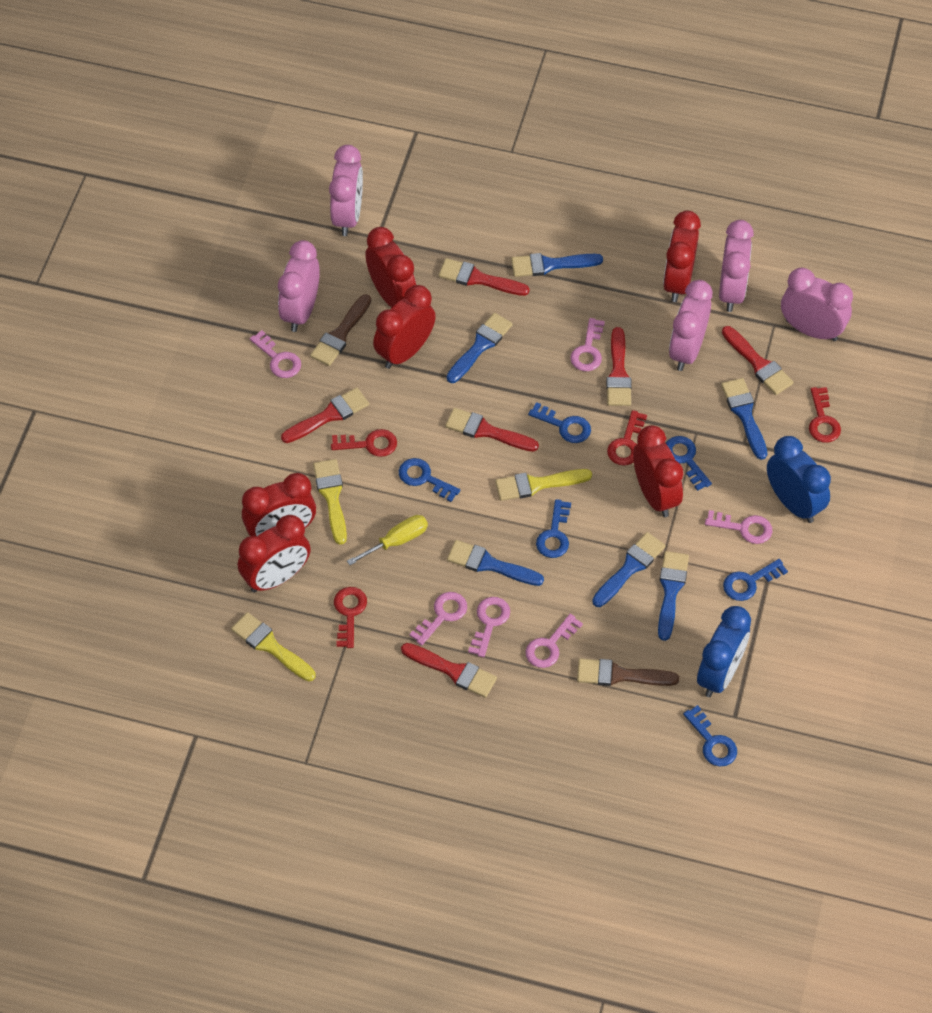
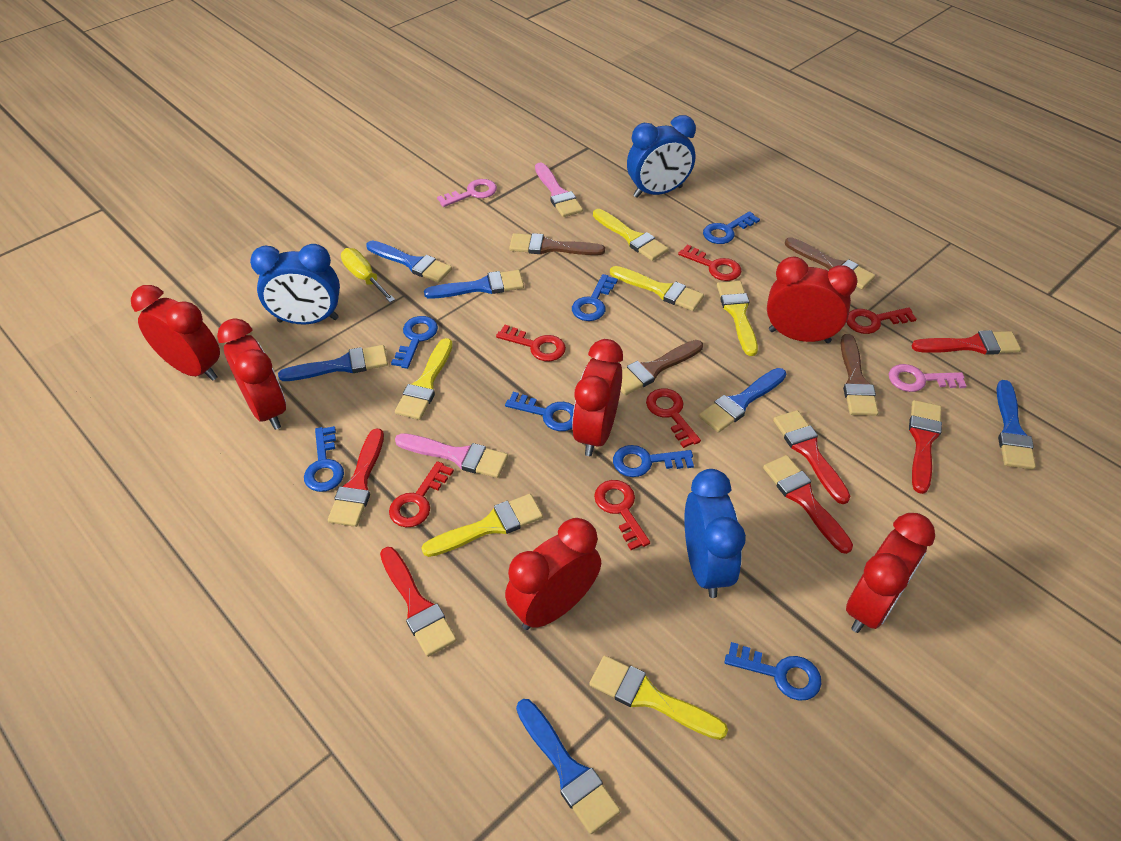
blue clock: [697,606,751,697] [767,436,831,523] = 2 -> [250,244,340,324] [627,115,696,198] [684,469,746,598] = 3
blue key: [399,458,460,502] [528,402,591,443] [536,499,571,558] [666,436,712,491] [683,705,737,766] [723,559,788,601] = 6 -> [304,426,344,492] [391,316,438,369] [505,392,574,431] [572,274,618,321] [613,445,694,477] [703,211,760,244] [724,642,821,701] = 7
brown brush: [310,294,371,366] [577,658,679,686] = 2 -> [509,233,605,255] [621,340,703,395] [785,237,875,289] [840,334,878,416] = 4
pink brush: none = 0 -> [395,433,508,478] [535,163,583,217] = 2
pink clock: [278,240,320,332] [329,145,363,236] [669,280,712,371] [719,220,754,312] [781,268,853,341] = 5 -> none = 0
pink key: [250,330,301,378] [409,592,467,645] [468,597,510,657] [525,614,583,668] [570,318,605,371] [705,510,772,544] = 6 -> [437,179,497,207] [889,364,966,392] = 2
red key: [331,429,397,457] [334,587,367,648] [607,410,647,465] [809,387,841,443] = 4 -> [389,461,454,527] [496,325,566,361] [594,480,650,550] [646,388,701,448] [678,245,742,281] [847,307,916,334] = 6
yellow brush: [231,612,316,682] [313,459,347,545] [495,469,592,501] = 3 -> [395,338,453,420] [422,494,543,557] [589,655,728,740] [593,209,668,261] [610,266,704,311] [717,281,758,356] = 6

